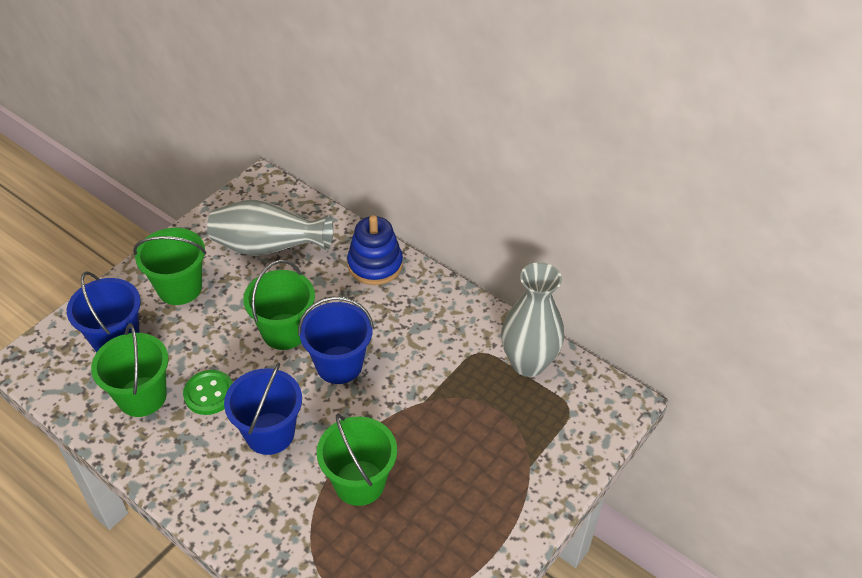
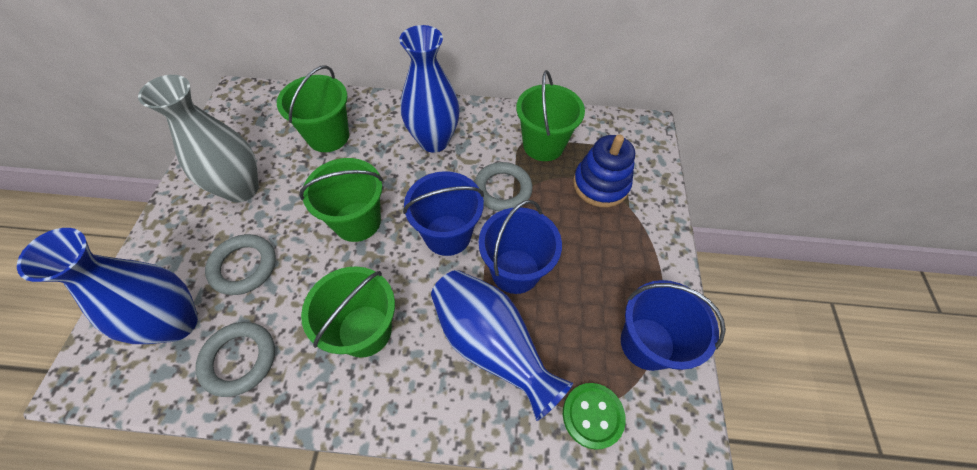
blue vase: none = 0 -> [17,228,198,344] [399,25,460,153] [431,270,573,421] = 3
grey ring: none = 0 -> [195,322,275,397] [205,234,276,295] [474,162,533,211] = 3
grey vase: [207,199,333,256] [501,262,564,377] = 2 -> [138,75,259,203] = 1

